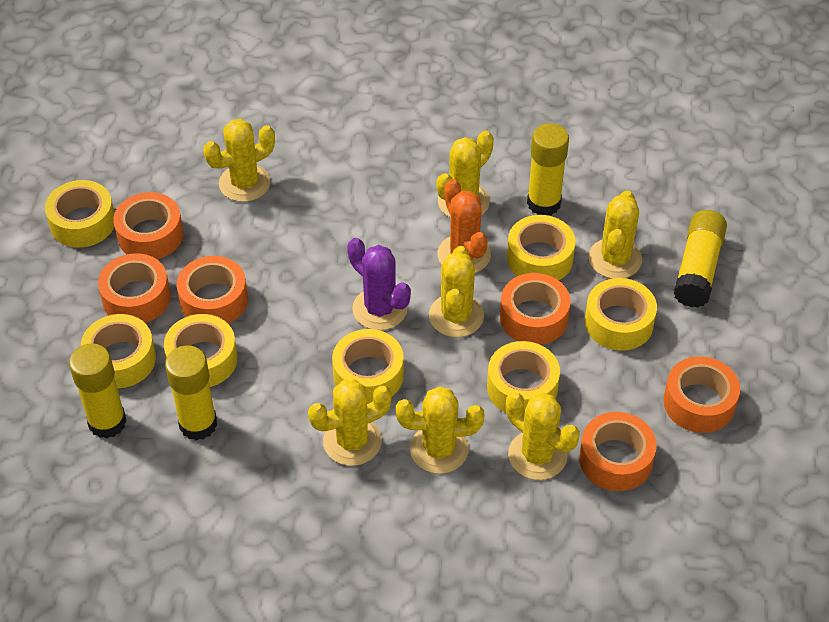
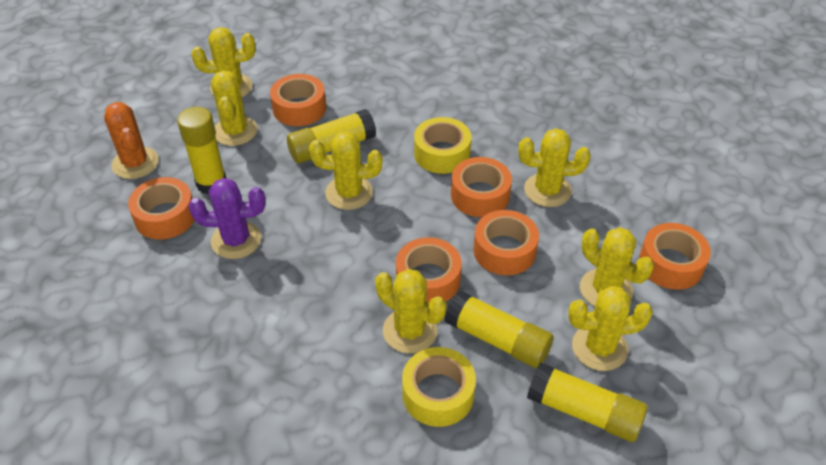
yellow tape: [45,180,115,248] [81,314,156,388] [164,314,238,387] [332,329,404,404] [487,341,560,413] [507,215,575,280] [585,278,657,351] = 7 -> [402,347,476,427] [414,117,471,174] = 2

